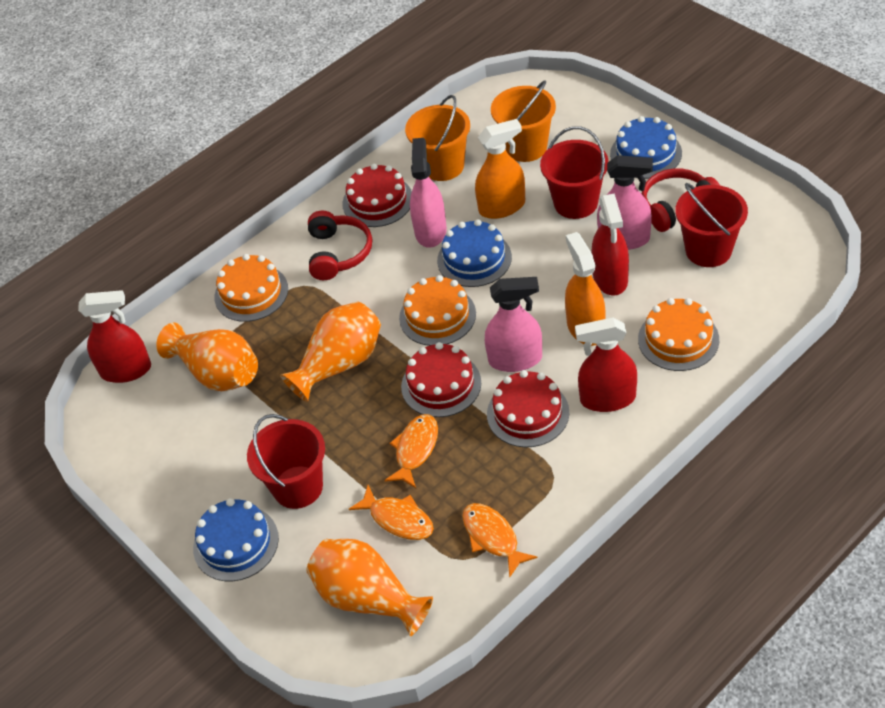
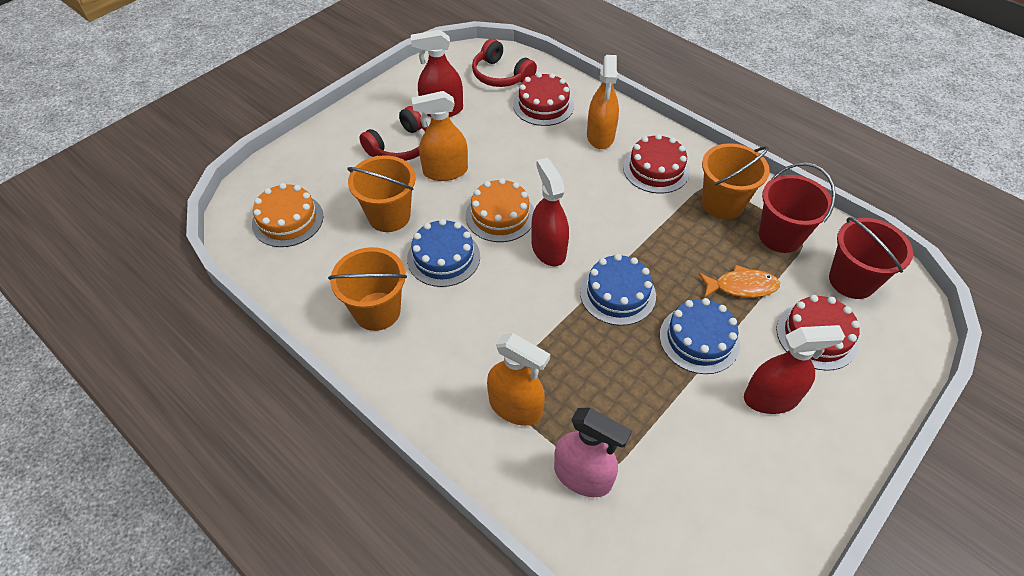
orange bucket: [405,95,470,181] [491,81,556,162] = 2 -> [328,247,407,331] [347,155,416,232] [702,143,770,219] = 3
orange cake: [214,254,288,322] [399,275,476,346] [638,298,719,371] = 3 -> [252,183,323,247] [465,178,534,242] = 2
orange fish: [349,485,434,540] [384,414,438,488] [462,503,538,578] = 3 -> [699,265,780,298] = 1
orange spray bottle: [475,119,525,219] [565,232,605,346] = 2 -> [412,91,468,181] [487,333,550,426] [587,55,619,149] = 3
orange vase: [156,322,258,391] [280,301,381,402] [306,539,433,636] = 3 -> none = 0
pink spray bottle: [410,138,447,248] [485,277,542,372] [597,155,653,250] = 3 -> [554,408,632,497] = 1
red bucket: [247,414,325,509] [540,126,609,219] [675,183,748,267] = 3 -> [759,163,836,253] [829,217,913,299] = 2

